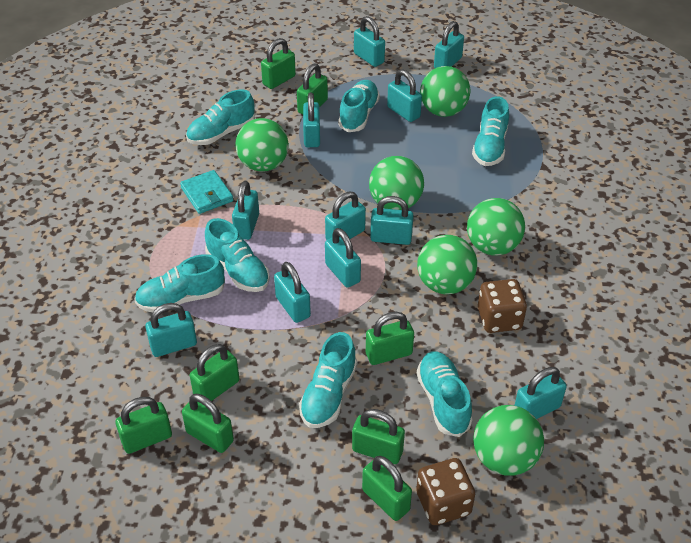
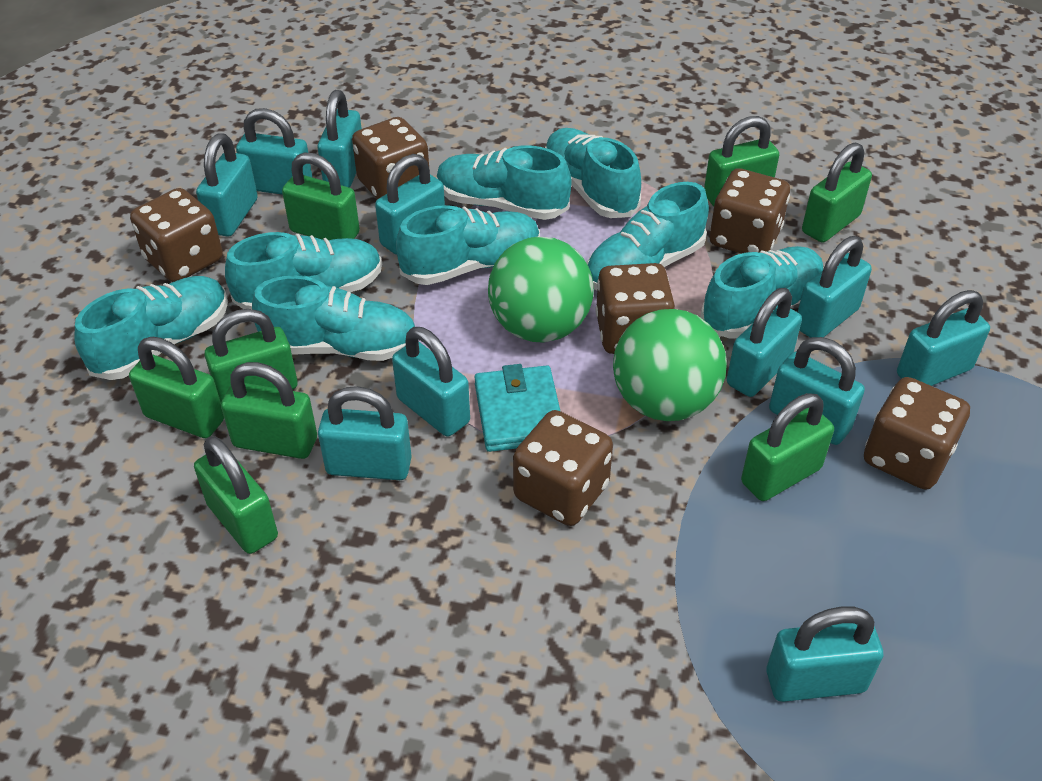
brown dice: [416,458,475,525] [478,279,527,333] = 2 -> [130,188,223,282] [352,117,429,200] [513,410,613,526] [596,263,675,354] [709,168,790,254] [864,377,970,490] = 6
green ball: [235,118,289,172] [369,156,424,210] [417,235,477,295] [420,66,470,117] [467,198,525,256] [473,405,544,476] = 6 -> [488,236,594,342] [613,309,727,421] = 2
turquoise shoe: [134,254,225,312] [186,89,255,145] [205,218,270,292] [299,332,357,428] [338,80,380,132] [416,351,473,437] [472,96,509,166] = 7 -> [74,276,228,380] [225,232,382,309] [252,276,415,361] [396,205,540,285] [436,145,571,220] [545,128,641,218] [587,182,709,291] [700,246,824,339] = 8

